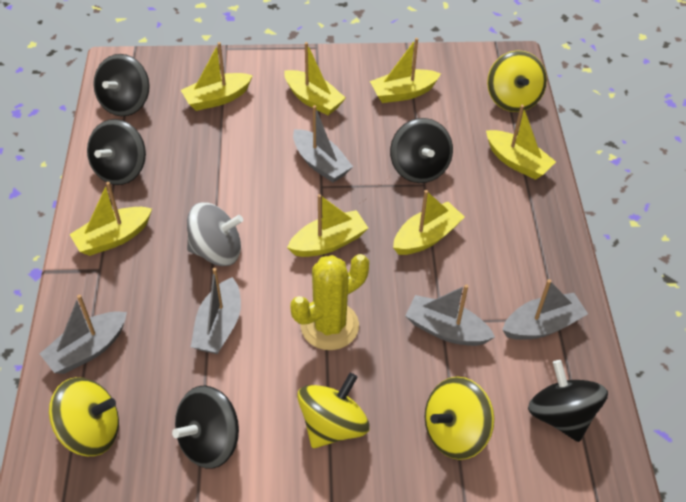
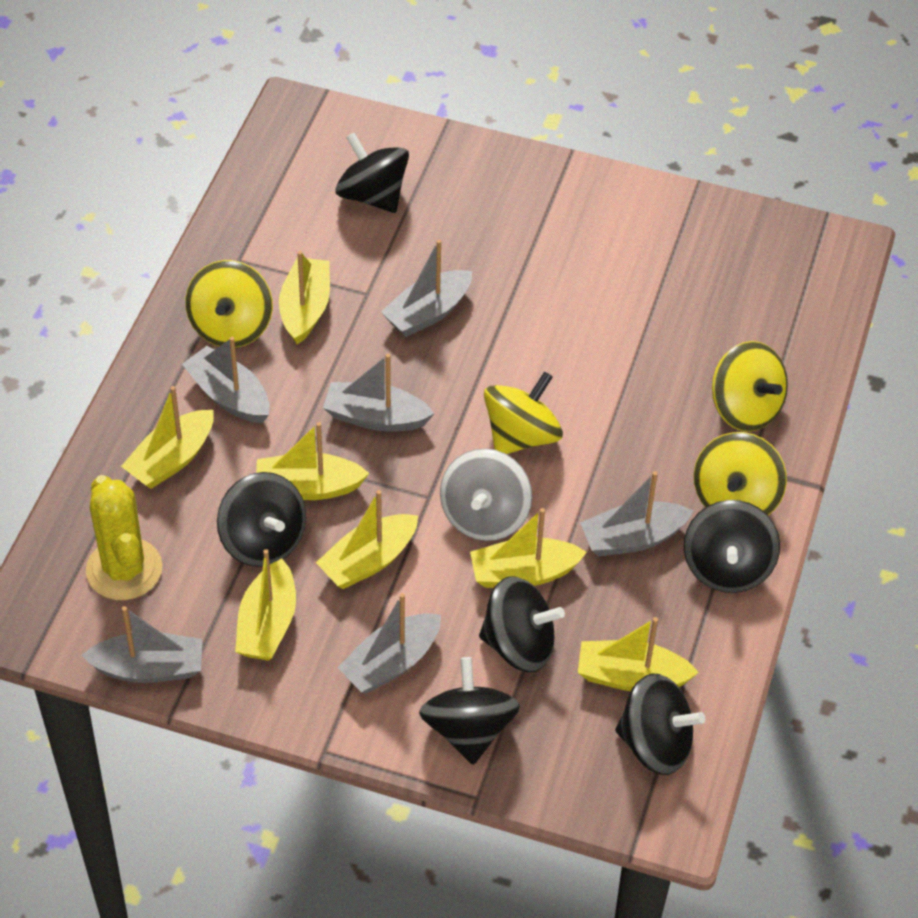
black spinning top: [87,119,146,185] [93,54,150,116] [172,386,239,469] [390,118,453,183] [528,360,608,442] = 5 -> [217,472,306,567] [335,133,409,213] [419,657,520,765] [479,576,565,672] [615,673,705,775] [684,500,780,593] = 6
grey boat: [40,295,127,374] [191,268,241,354] [293,105,353,183] [405,284,495,346] [502,279,588,340] = 5 -> [81,606,203,683] [182,337,270,423] [323,354,434,432] [337,593,441,694] [381,240,472,337] [580,471,693,556] = 6

